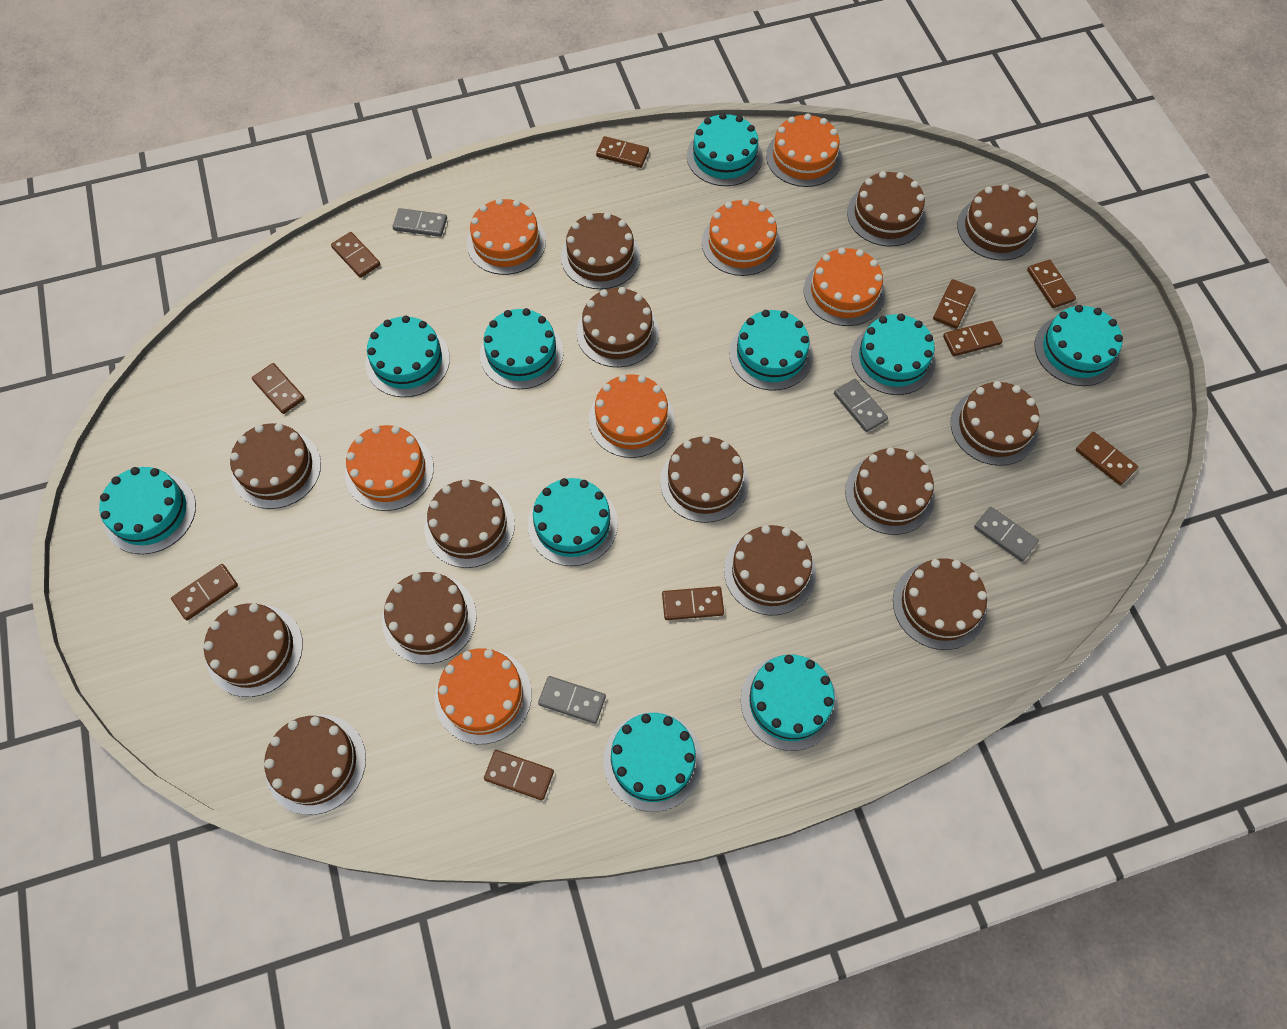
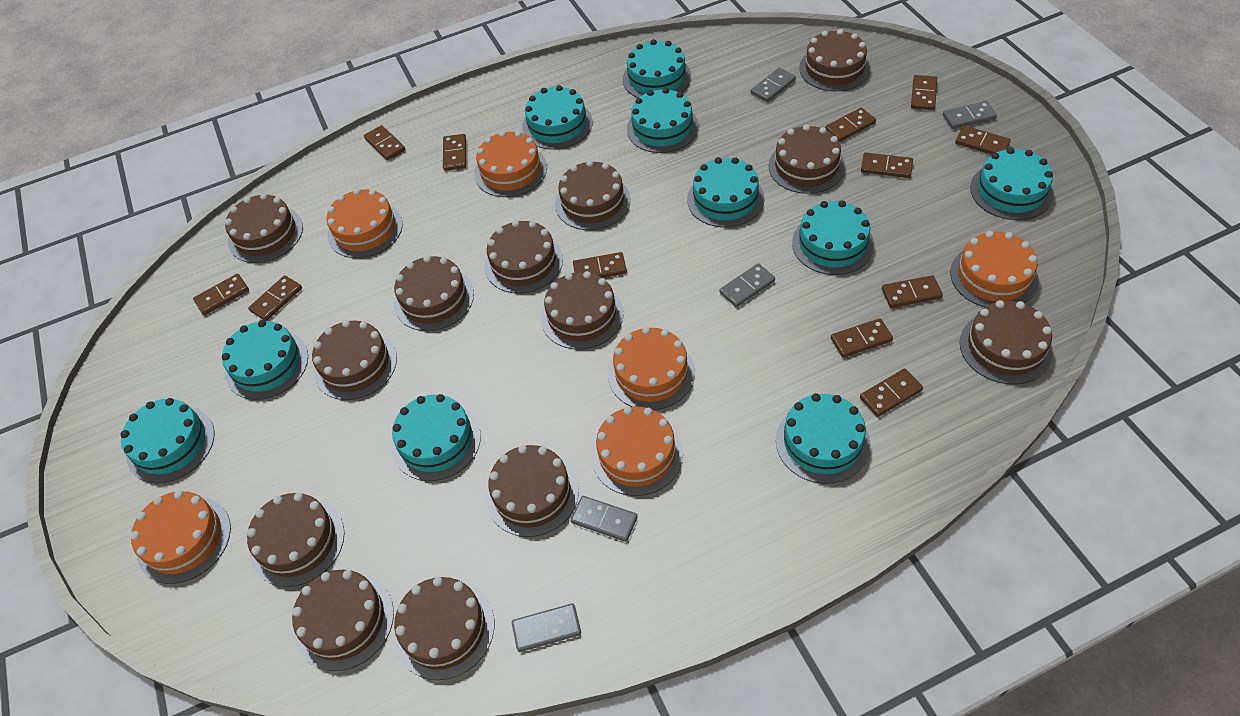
brown cake: [203,603,303,697] [230,423,321,509] [264,715,366,815] [382,572,477,664] [424,479,515,568] [561,212,641,289] [576,287,659,367] [660,436,749,523] [724,525,816,615] [845,447,935,535] [847,171,926,247] [893,558,987,650] [951,381,1039,466] [957,184,1038,261] = 14 -> [225,193,303,263] [247,493,345,587] [292,570,394,671] [312,320,397,400] [394,255,474,331] [394,577,494,680] [485,220,563,294] [486,445,579,537] [541,271,623,350] [555,160,631,230] [769,124,845,194] [799,29,870,91] [959,300,1053,385] = 13
brown domino: [171,564,238,621] [252,363,305,414] [331,232,380,278] [484,750,554,800] [596,136,649,168] [662,586,724,620] [933,279,976,329] [943,321,1003,356] [1027,260,1076,308] [1076,432,1138,485] = 10 -> [193,274,249,315] [248,275,302,321] [364,125,406,160] [443,134,466,171] [573,252,627,278] [825,107,876,142] [831,318,893,358] [860,369,923,417] [861,153,913,178] [882,275,943,308] [911,75,937,110] [955,126,1011,155] = 12
grey domino: [392,208,447,237] [538,676,606,724] [834,379,888,432] [974,507,1039,561] = 4 -> [512,603,581,652] [571,496,638,542] [719,263,775,307] [751,68,796,102] [943,101,997,129] = 5
orange cake: [345,425,434,511] [435,648,532,744] [467,198,546,275] [589,374,675,458] [702,199,781,276] [766,113,842,187] [804,247,885,326] = 7 -> [130,491,231,584] [327,189,403,258] [474,131,547,197] [591,406,683,496] [608,327,695,410] [950,231,1039,307] = 6

